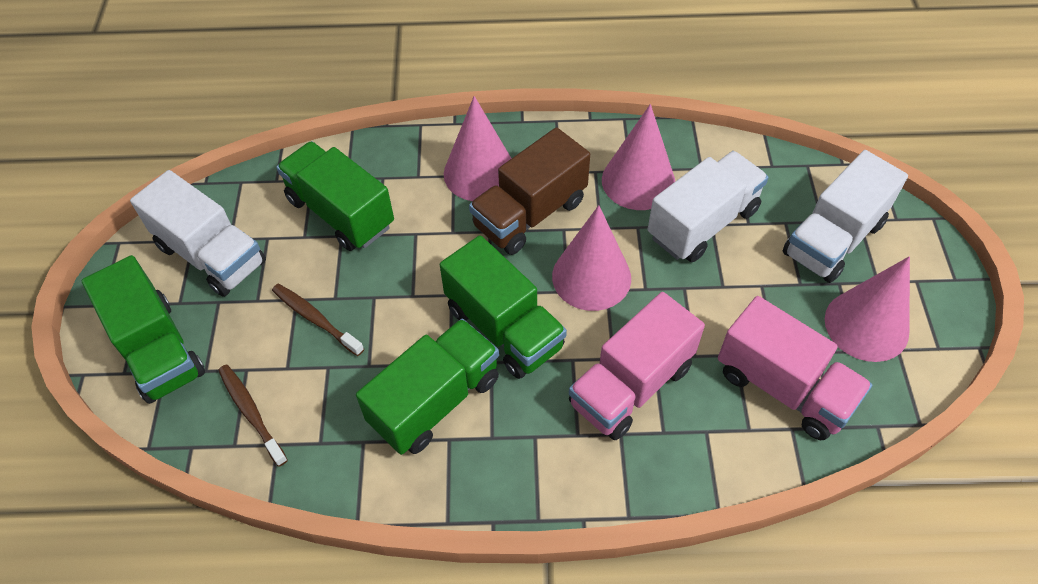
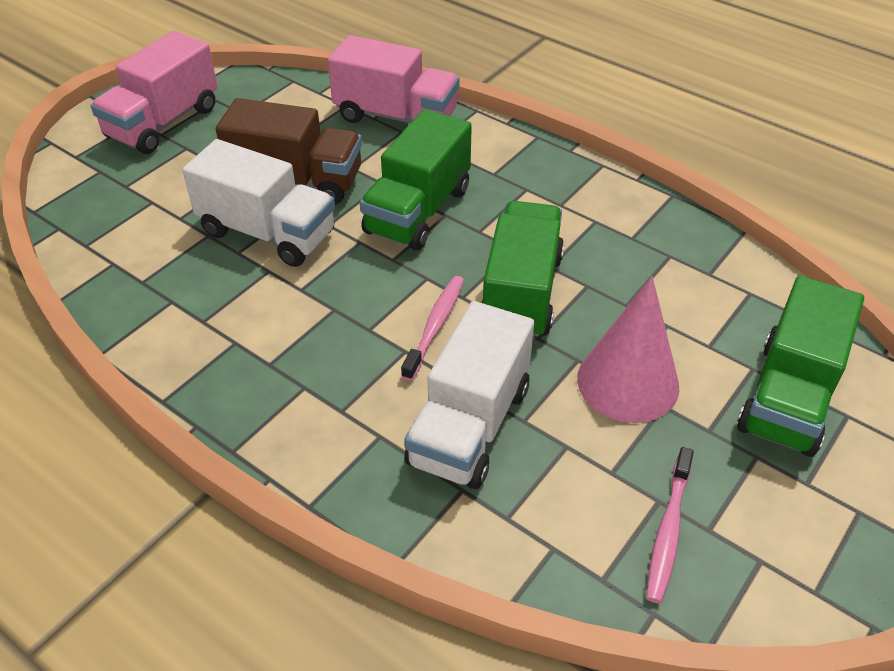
brown toothbrush: [218,365,288,467] [272,284,364,356] = 2 -> none = 0
green truck: [82,255,205,404] [276,141,394,251] [356,319,499,455] [440,235,567,379] = 4 -> [360,109,472,251] [482,201,564,340] [737,275,864,457] = 3
pink cone: [444,96,512,201] [552,205,631,311] [602,104,675,210] [825,256,910,362] = 4 -> [577,276,679,423] = 1
pink toothbrush: none = 0 -> [401,276,464,381] [646,447,694,604] = 2
white truck: [130,170,266,297] [648,151,769,262] [782,150,908,283] = 3 -> [182,139,335,267] [404,301,534,489] = 2

